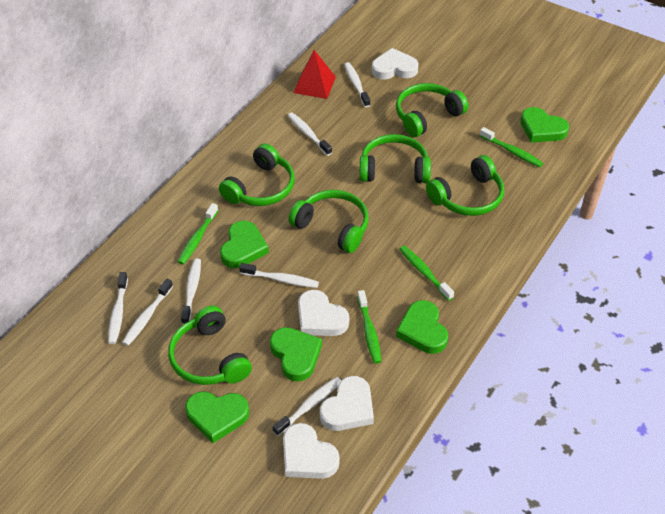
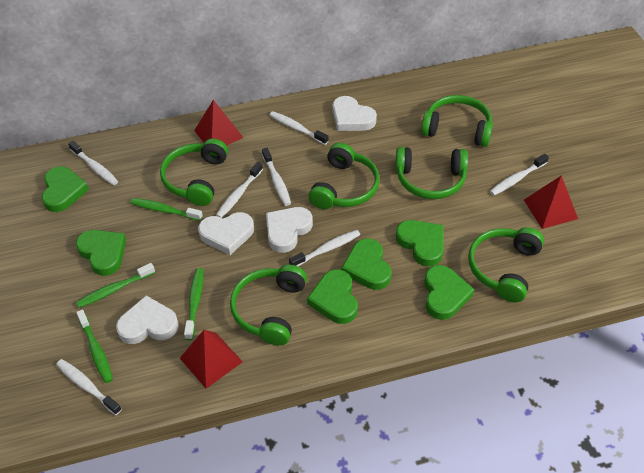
green heart: [185,391,249,443] [220,221,269,268] [270,327,322,382] [396,300,448,354] [520,107,569,143] = 5 -> [41,166,89,212] [76,230,126,276] [307,269,358,324] [341,238,392,290] [396,220,444,266] [424,265,474,320] = 6
red pyramid: [293,50,336,99] = 1 -> [180,330,243,389] [194,100,244,145] [524,175,578,229] = 3

